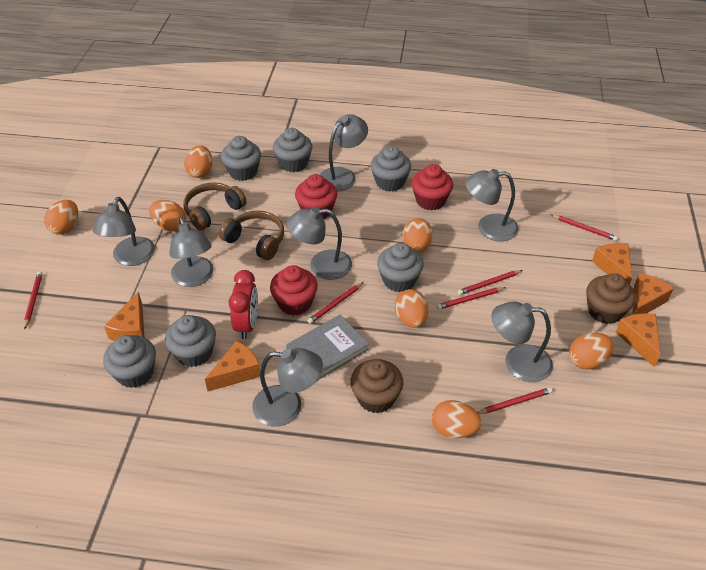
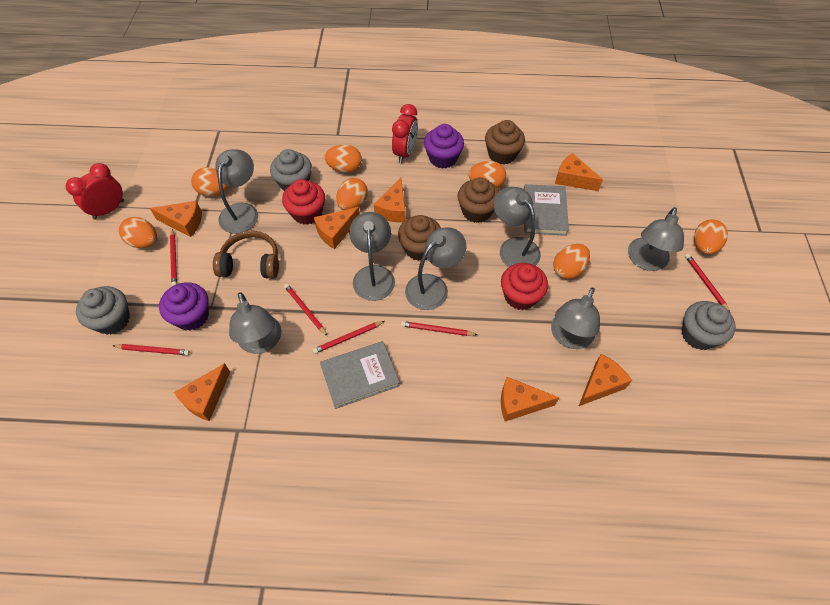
brown cupcake: [350,359,403,413] [586,273,636,324] = 2 -> [398,215,441,261] [457,177,499,223] [485,120,525,165] = 3
brown headphones: [183,183,247,231] [219,211,284,260] = 2 -> [213,231,279,279] = 1
grey book: [286,315,369,381] = 1 -> [320,341,400,409] [524,184,569,236] = 2
grey cupcake: [103,335,156,388] [165,315,216,367] [221,136,261,181] [273,128,312,172] [371,146,411,192] [377,243,424,292] = 6 -> [76,286,130,335] [270,149,312,191] [682,301,736,350] = 3
orange cheese: [104,292,144,341] [205,340,260,391] [592,243,632,284] [616,313,660,368] [632,273,674,315] = 5 -> [150,201,202,237] [174,363,230,421] [314,207,360,249] [374,177,406,222] [501,377,560,421] [555,153,603,191] [579,354,632,406] = 7
purple cupcake: none = 0 -> [159,282,209,331] [424,124,464,169] = 2
red clock: [229,270,258,339] = 1 -> [66,163,124,220] [392,104,418,163] = 2
red cupcake: [270,265,318,316] [295,174,337,219] [411,164,453,211] = 3 -> [282,179,325,225] [501,263,548,310] = 2

